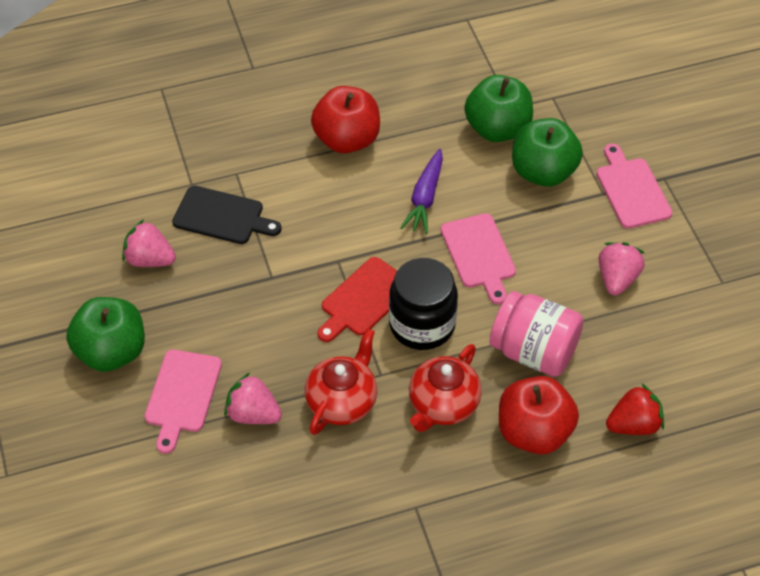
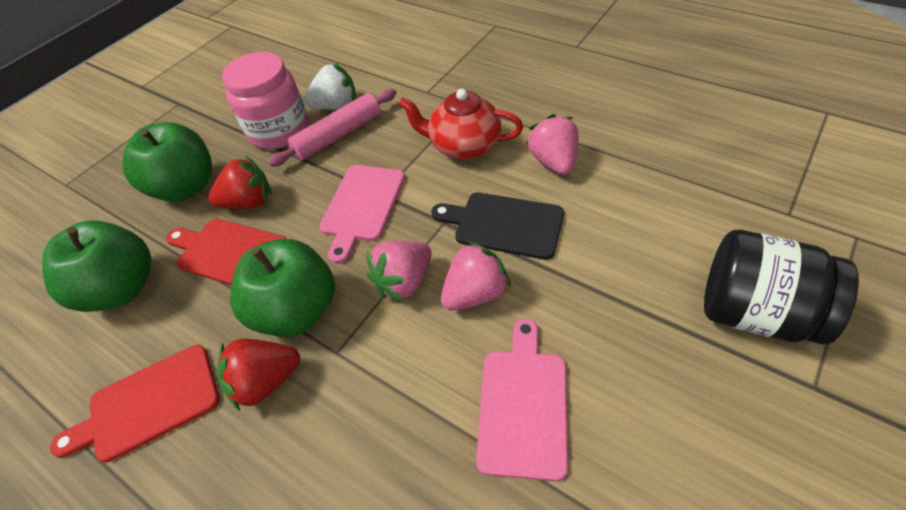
pink cutting board: [145,350,222,454] [441,213,516,305] [596,144,672,229] = 3 -> [319,165,405,264] [476,318,568,481] = 2
pink rolling pin: none = 0 -> [268,89,396,167] = 1
purple carrot: [400,149,443,234] = 1 -> none = 0
red apple: [311,86,380,153] [499,376,579,454] = 2 -> none = 0
red cutting board: [318,257,397,342] = 1 -> [50,345,220,462] [166,219,287,286] = 2
red strawberry: [606,384,664,435] = 1 -> [209,156,271,209] [217,339,300,411] = 2
red teapot: [305,328,377,435] [409,344,482,432] = 2 -> [398,89,523,160] = 1
white strawberry: none = 0 -> [304,63,356,109] = 1

